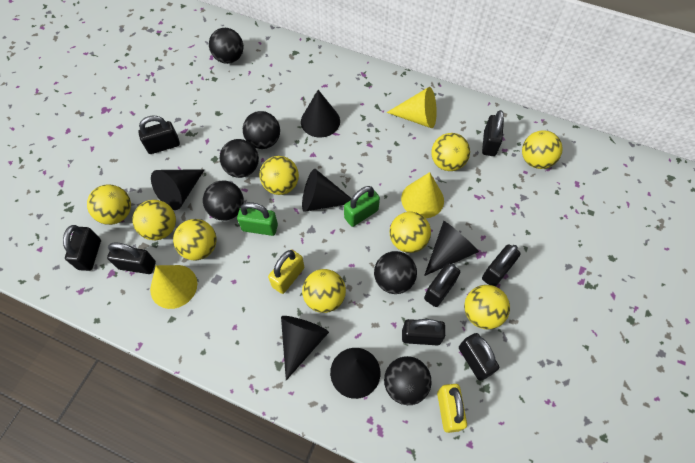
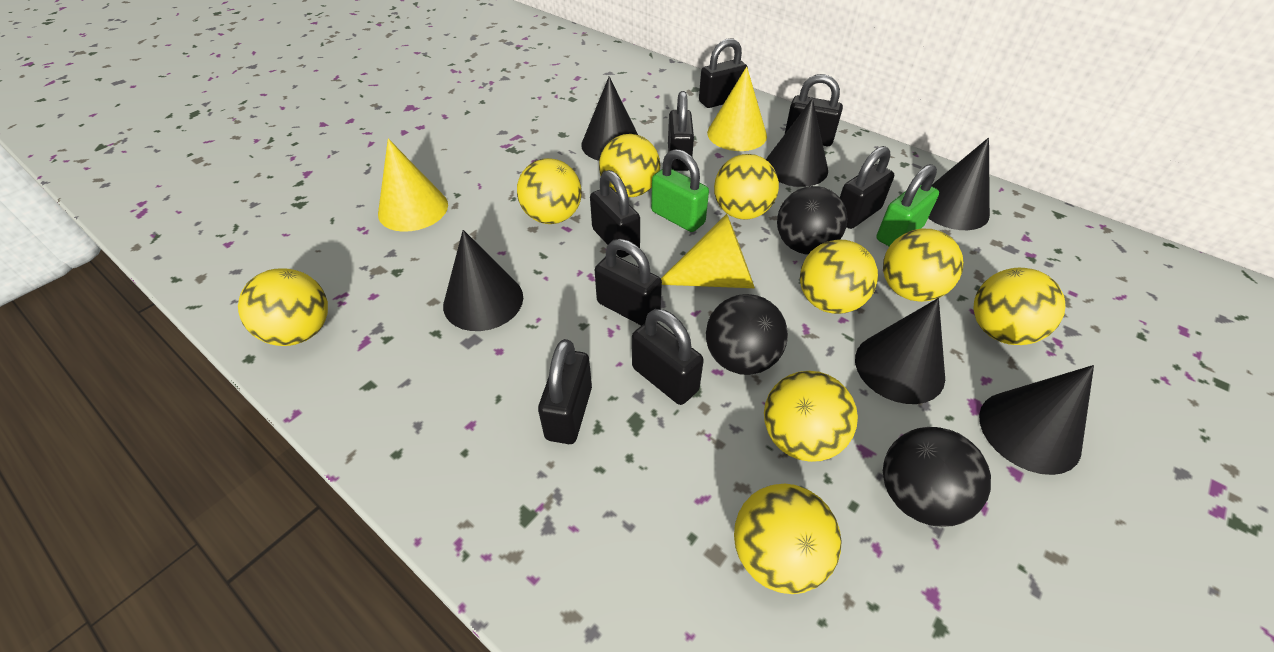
black ball: [203,181,244,221] [209,28,243,64] [220,139,259,178] [243,111,280,149] [374,251,417,294] [384,356,432,405] = 6 -> [706,294,788,375] [777,186,847,255] [883,427,991,527] = 3
yellow padlock: [268,249,304,294] [437,384,467,433] = 2 -> none = 0

